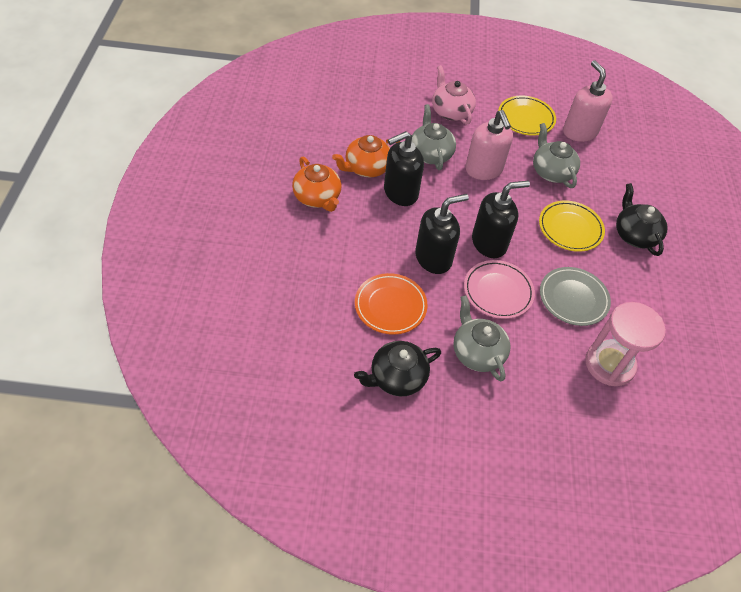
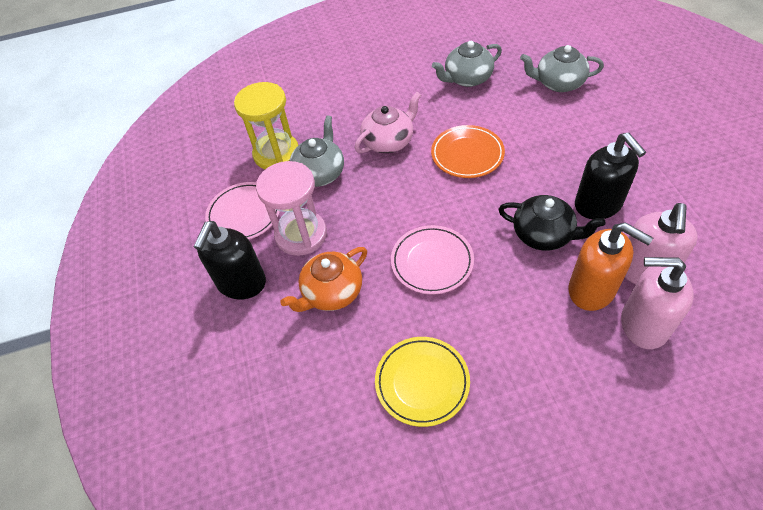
black soap dispenser: [384,131,424,206] [415,194,469,274] [472,181,530,258] = 3 -> [194,221,266,300] [575,132,646,219] = 2
black teapot: [354,341,441,396] [616,183,668,256] = 2 -> [498,195,605,251] = 1
grey plate: [540,267,611,326] = 1 -> none = 0
orange soap dispenser: none = 0 -> [568,222,653,311] = 1
orange teapot: [292,157,342,212] [332,135,400,177] = 2 -> [280,247,367,312] = 1
pink plate: [464,260,535,319] = 1 -> [205,182,280,240] [391,225,474,294] = 2
yellow hourglass: none = 0 -> [234,82,298,169] = 1
yellow plate: [498,96,556,136] [539,201,605,252] = 2 -> [375,337,470,427] = 1

